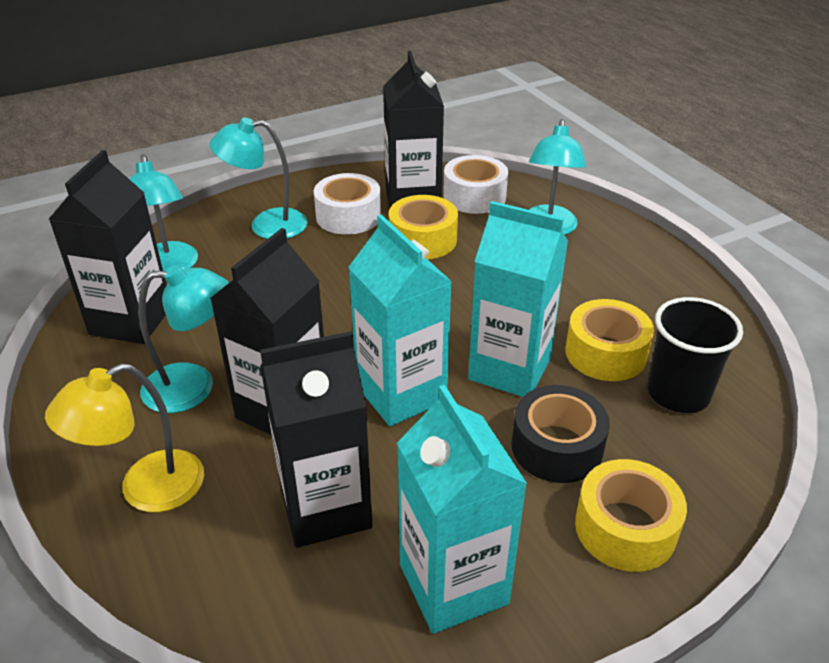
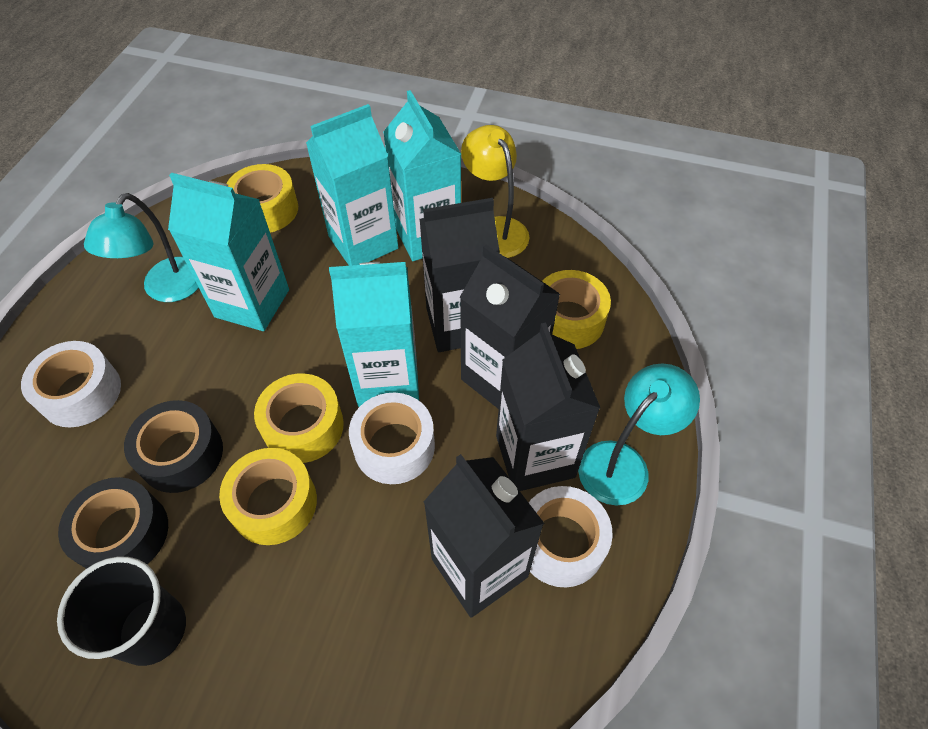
black tape: [512,385,610,483] = 1 -> [58,477,168,569] [124,400,223,493] = 2
turquoise carton: [348,214,452,426] [397,385,527,634] [468,201,568,397] = 3 -> [168,173,289,331] [306,104,399,266] [329,262,419,407] [383,90,461,261] = 4
turquoise lamp: [129,154,198,271] [138,265,229,413] [210,117,308,239] [529,119,586,235] = 4 -> [84,193,199,302] [578,364,700,505] = 2
white tape: [314,173,381,235] [443,155,508,214] = 2 -> [21,341,121,427] [349,393,435,484] [529,486,613,587] = 3
yellow tape: [389,195,458,259] [565,299,654,381] [575,459,687,572] = 3 -> [219,448,317,545] [226,164,298,233] [254,373,344,463] [542,270,611,349] = 4

